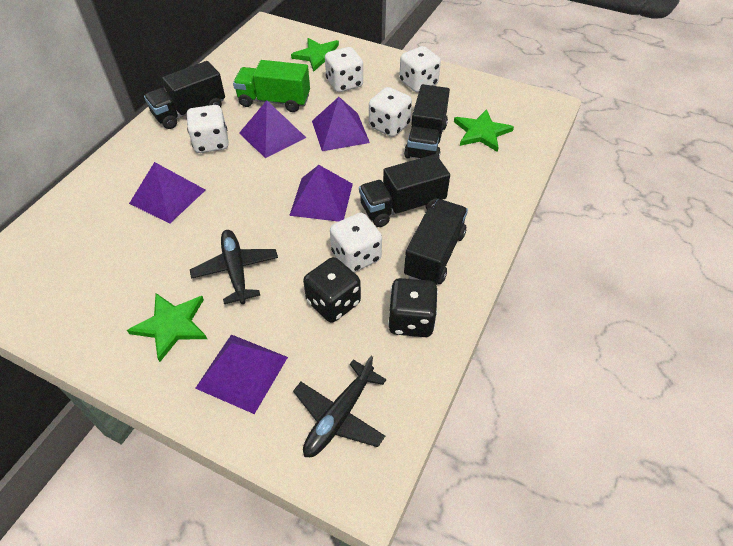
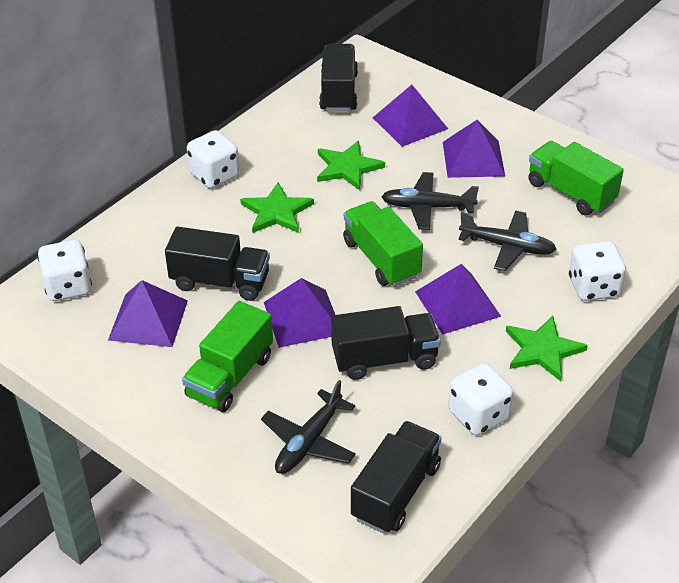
black dice: [303,257,361,323] [388,278,438,337] = 2 -> none = 0
black plane: [190,230,278,304] [293,356,387,457] = 2 -> [261,380,356,474] [381,172,479,230] [458,211,557,271] = 3
green truck: [233,60,310,112] = 1 -> [182,301,273,412] [343,201,423,286] [528,141,624,216] = 3
white dice: [186,105,229,153] [325,47,363,92] [330,213,382,272] [369,87,412,137] [399,46,441,92] = 5 -> [37,240,92,301] [187,130,240,188] [448,363,513,435] [569,241,626,301] = 4

